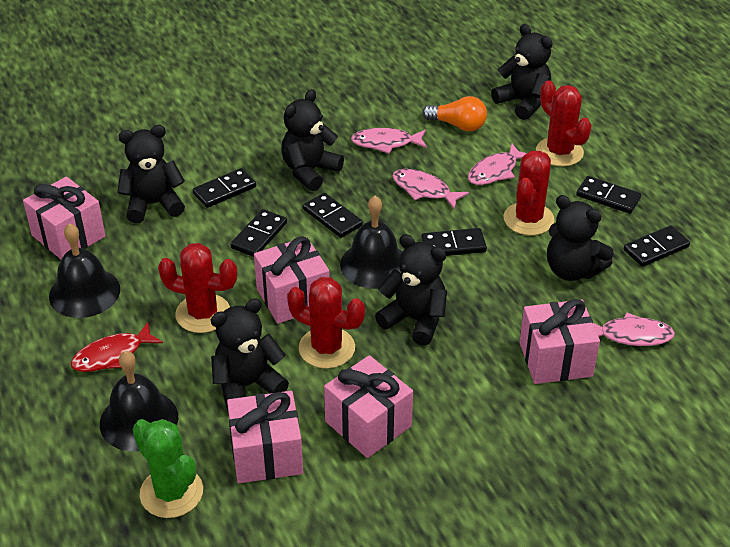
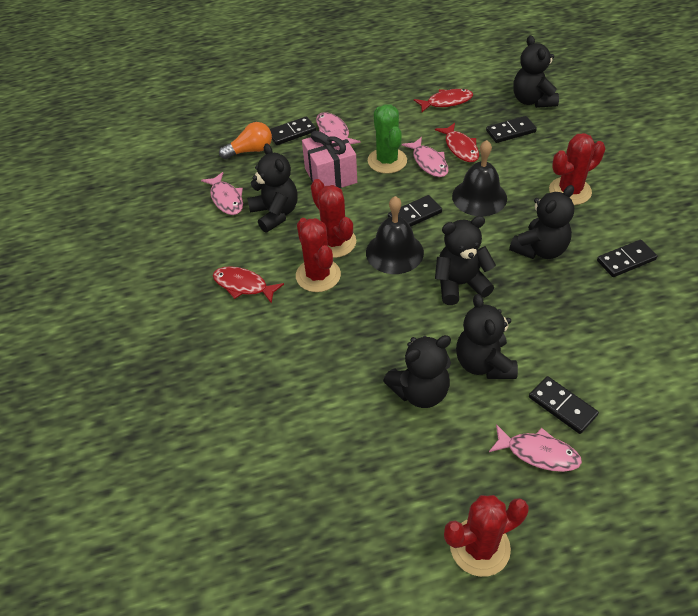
black bell: [49,223,120,318] [100,351,178,451] [340,196,402,289] = 3 -> [366,196,424,274] [452,140,507,216] = 2
black domino: [193,168,256,208] [230,209,287,257] [303,193,363,238] [421,228,487,256] [576,176,641,214] [624,225,690,267] = 6 -> [270,116,316,145] [388,195,442,227] [486,116,537,143] [529,376,599,434] [597,240,657,277] = 5
pink gift: [23,177,106,259] [227,391,303,483] [254,236,330,324] [324,355,413,458] [519,299,600,384] = 5 -> [302,129,357,188] = 1
red fish: [71,322,163,372] = 1 -> [213,266,284,304] [414,89,473,113] [435,123,479,162] = 3

